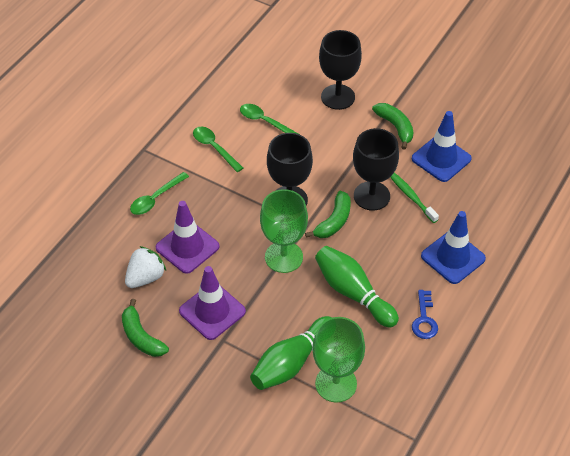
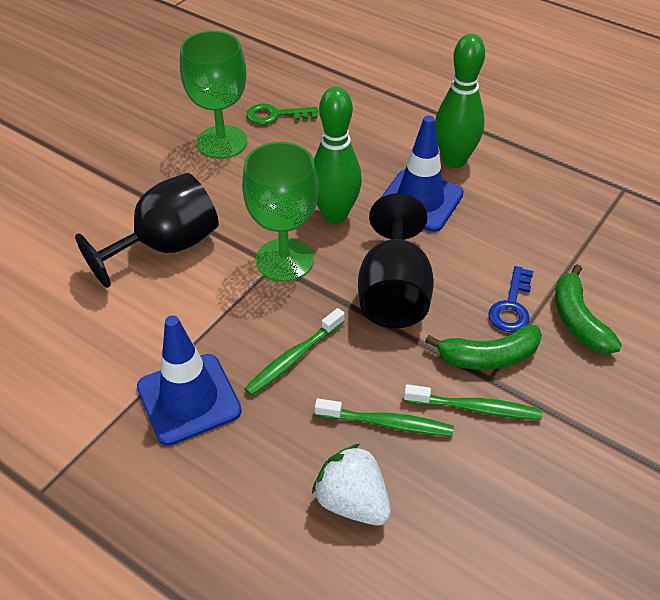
black goblet: [267,133,313,206] [319,30,362,110] [353,128,399,211] = 3 -> [75,173,219,288] [358,193,434,328] = 2
green banana: [122,299,169,357] [305,191,351,238] [372,103,414,150] = 3 -> [425,325,542,370] [555,264,622,354] = 2
green key: none = 0 -> [246,103,318,125] = 1
green spoon: [130,172,189,215] [193,127,243,172] [240,104,298,134] = 3 -> none = 0
green toothbrush: [390,173,439,223] = 1 -> [244,308,345,396] [315,398,454,436] [404,384,542,420] = 3
purple traffic cone: [155,201,220,274] [179,266,246,340] = 2 -> none = 0

